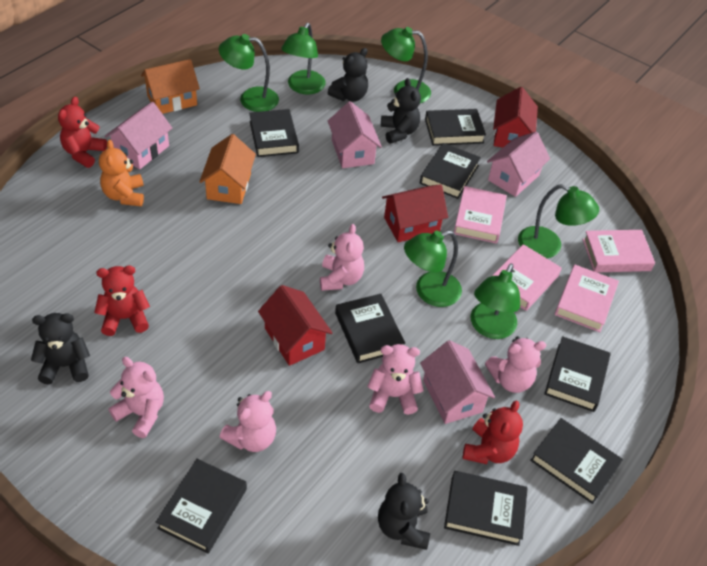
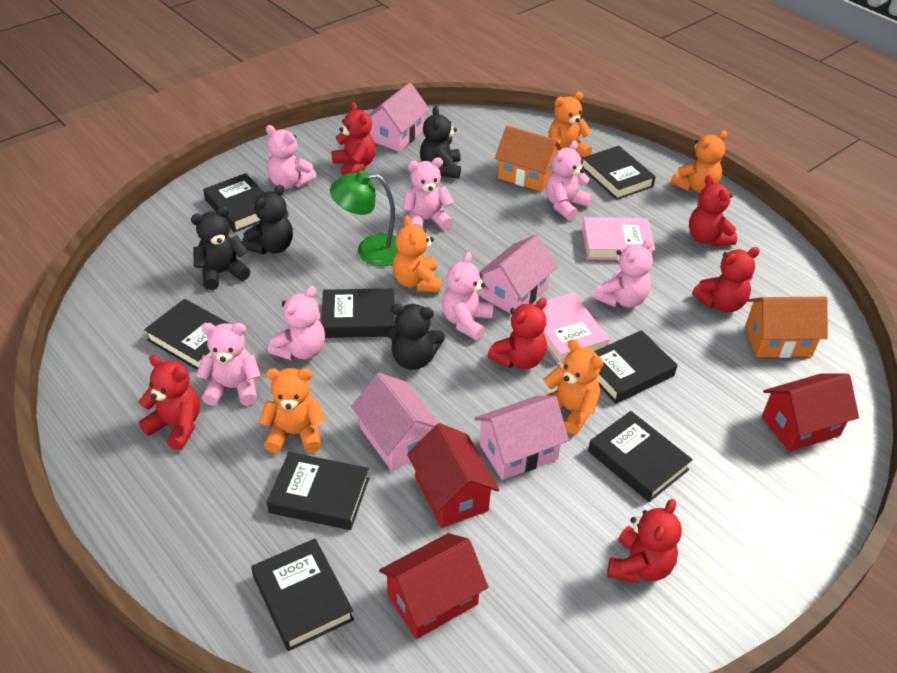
green lamp: [219,34,279,112] [281,23,325,94] [381,27,431,103] [404,231,462,307] [471,263,520,339] [518,184,599,258] = 6 -> [330,170,398,266] = 1
orange teddy bear: [99,140,144,206] = 1 -> [259,368,325,453] [392,216,441,292] [543,339,604,434] [548,92,592,157] [671,131,727,193] = 5
pink book: [454,186,507,244] [492,244,562,311] [555,265,619,332] [582,230,655,272] = 4 -> [535,293,609,365] [582,217,655,260] = 2
pink teddy bear: [108,357,164,438] [220,391,276,452] [320,224,364,291] [367,344,424,415] [485,336,546,393] = 5 -> [196,323,261,406] [266,125,317,189] [268,286,325,361] [403,158,454,230] [442,252,494,340] [546,141,592,221] [594,239,653,308] = 7
red teddy bear: [58,97,107,168] [94,265,150,336] [463,400,523,464] = 3 -> [139,355,200,450] [331,102,376,175] [487,298,547,369] [607,499,682,583] [689,175,737,246] [692,247,760,313] = 6

